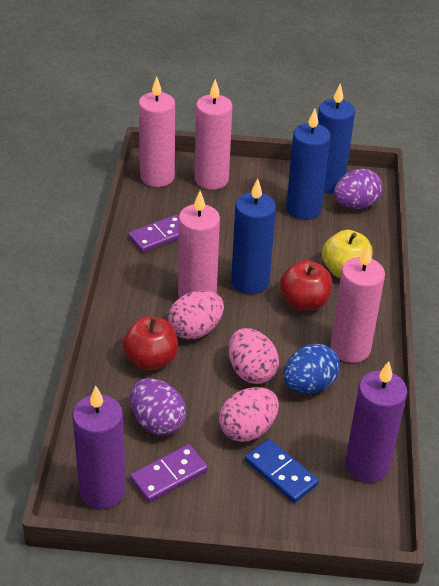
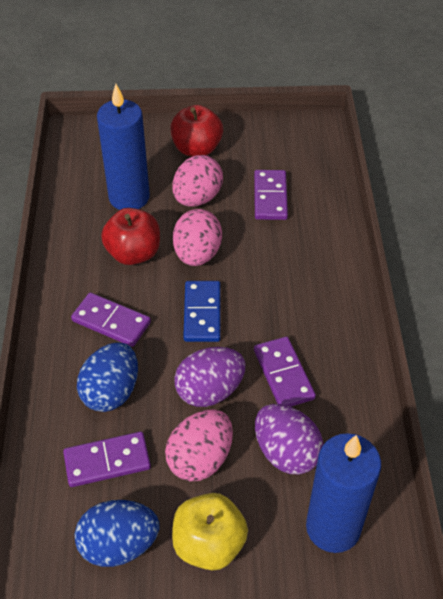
blue candle: [231,178,276,294] [286,109,331,220] [318,83,355,194] = 3 -> [97,84,150,210] [306,433,381,553] = 2
blue egg: [283,343,340,393] = 1 -> [74,500,160,567] [77,342,138,412] = 2
pink candle: [139,76,175,187] [178,191,220,298] [194,79,233,190] [330,245,385,363] = 4 -> none = 0
purple candle: [72,386,126,509] [345,361,407,483] = 2 -> none = 0
purple domino: [128,215,179,253] [130,444,208,502] = 2 -> [63,432,151,487] [71,293,151,347] [254,170,288,220] [254,337,316,407] = 4

